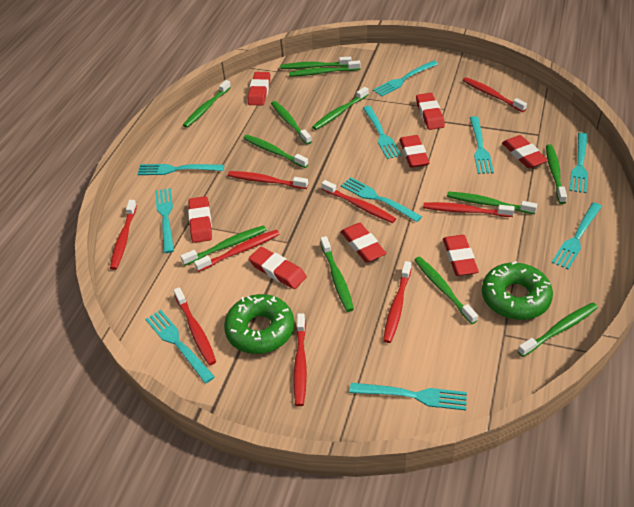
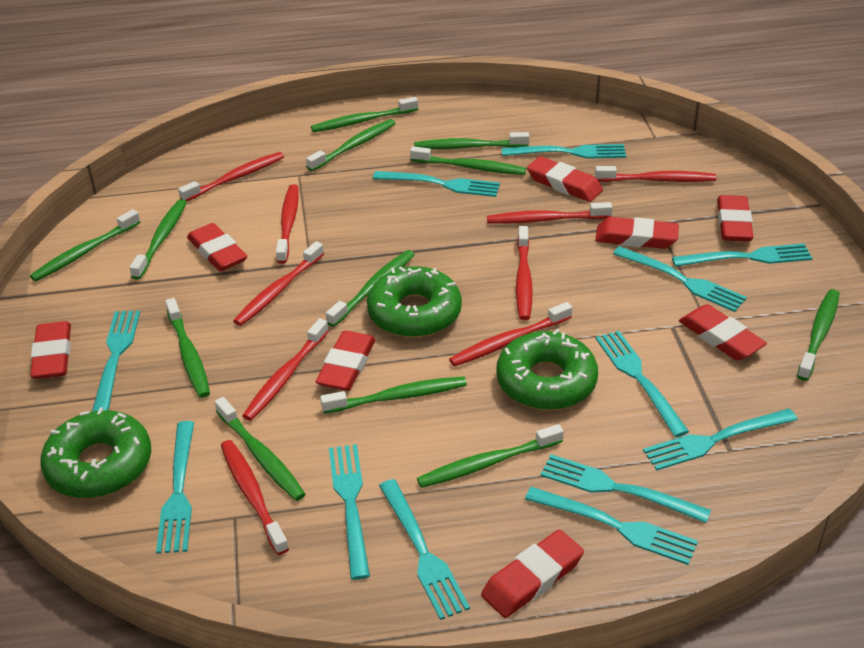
green donut: [224,294,294,354] [482,261,553,320] = 2 -> [40,407,151,498] [367,266,462,338] [496,329,598,410] = 3
turquoise fork: [137,164,224,175] [145,310,215,384] [155,188,174,253] [341,177,422,222] [350,383,467,410] [363,106,401,159] [373,60,438,97] [470,116,494,174] [552,202,602,269] [570,132,588,193] = 10 -> [92,311,140,411] [156,421,194,554] [329,444,370,580] [373,171,500,197] [379,479,470,620] [502,144,626,159] [525,487,698,565] [540,454,711,523] [596,331,689,437] [613,246,747,312] [643,409,798,471] [672,243,813,267] = 12

